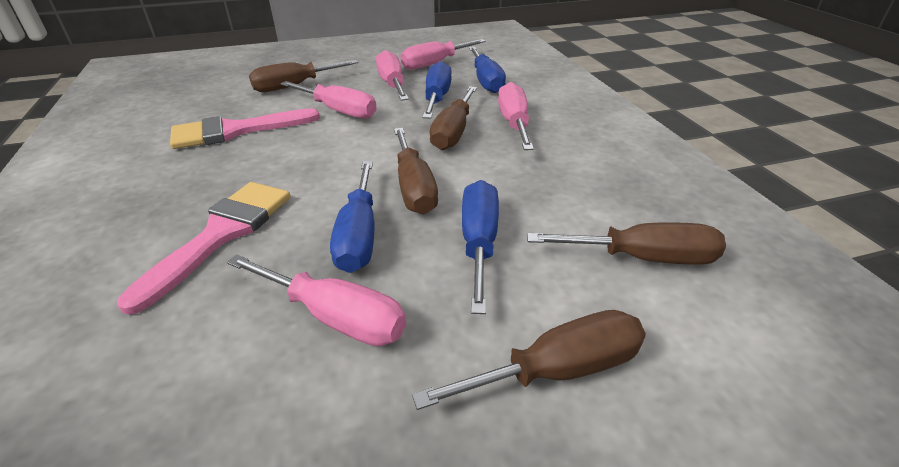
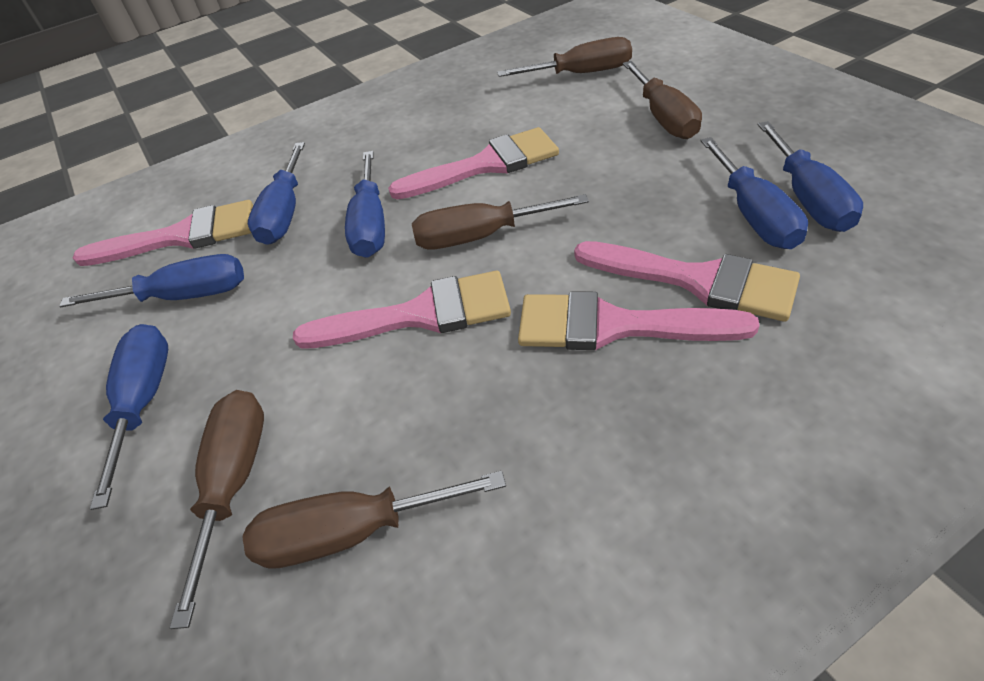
blue screwdriver: [330,161,375,273] [422,61,452,119] [462,180,499,314] [469,47,506,93] = 4 -> [59,254,244,307] [90,324,168,510] [248,142,305,245] [345,151,385,258] [700,137,808,249] [758,121,863,232] = 6
pink brush: [117,182,291,315] [170,108,320,149] = 2 -> [73,200,253,266] [293,271,511,349] [388,127,559,199] [518,291,760,350] [574,241,800,322] = 5
pink screwdriver: [227,254,406,346] [280,81,377,119] [376,50,409,101] [401,39,486,70] [498,82,534,150] = 5 -> none = 0

